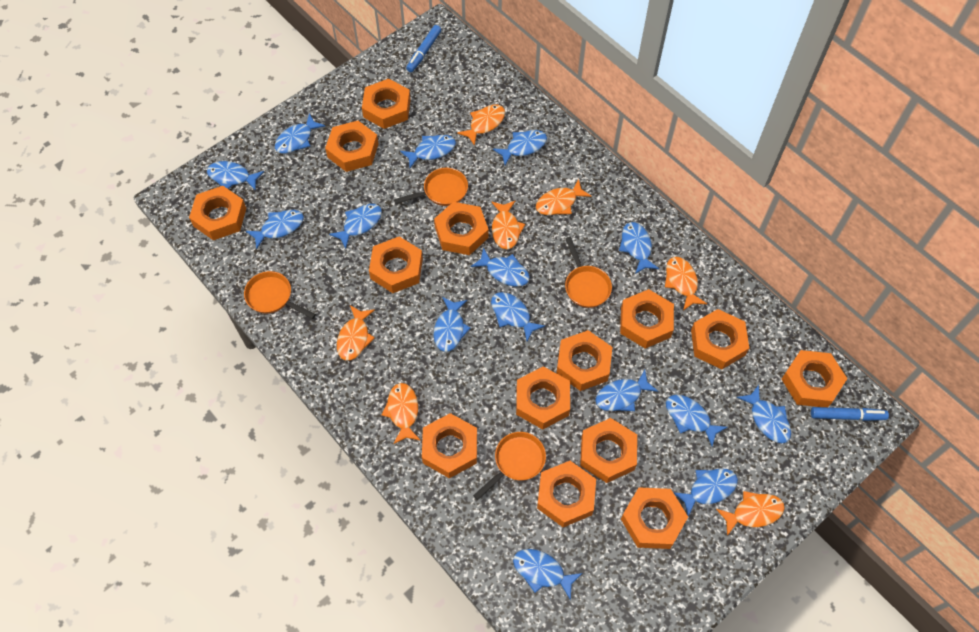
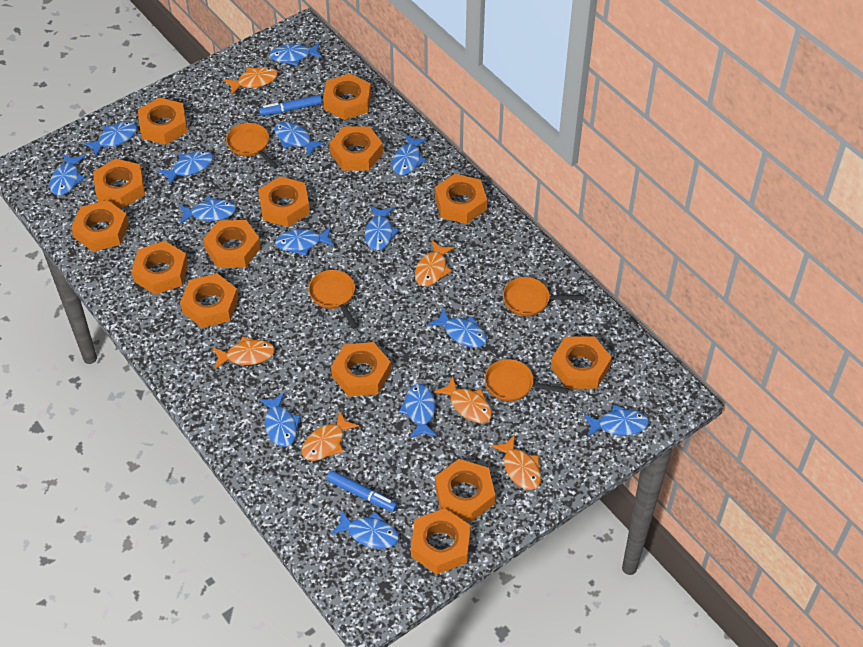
blue fish: [207,161,264,191] [246,210,304,250] [275,113,325,154] [329,204,382,249] [400,135,456,168] [434,297,470,352] [471,248,530,286] [491,292,545,341] [493,130,547,165] [513,549,582,600] [595,370,658,411] [619,222,659,274] [666,395,727,447] [673,468,738,517] [737,385,791,443] = 15 -> [50,154,85,196] [83,122,137,157] [158,150,213,185] [179,196,236,224] [259,392,301,447] [269,42,323,66] [274,122,325,157] [275,227,334,256] [330,510,399,549] [365,206,399,251] [392,134,427,175] [399,384,437,438] [428,308,487,348] [584,405,649,437] = 14
orange fish: [337,305,375,361] [382,383,421,444] [457,104,505,146] [491,200,525,249] [536,179,592,215] [665,257,707,310] [716,491,785,536] = 7 -> [212,337,275,369] [224,67,278,95] [302,411,359,461] [415,241,455,286] [434,377,492,423] [491,435,541,490] = 6

